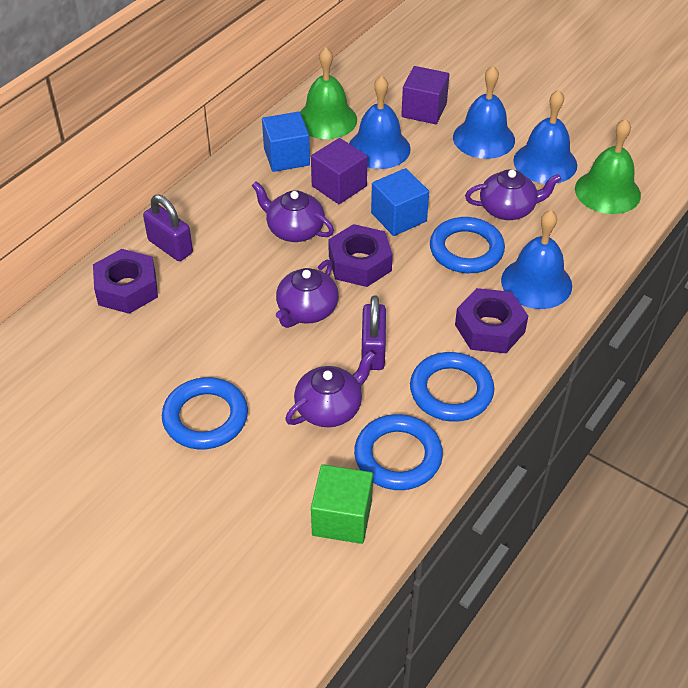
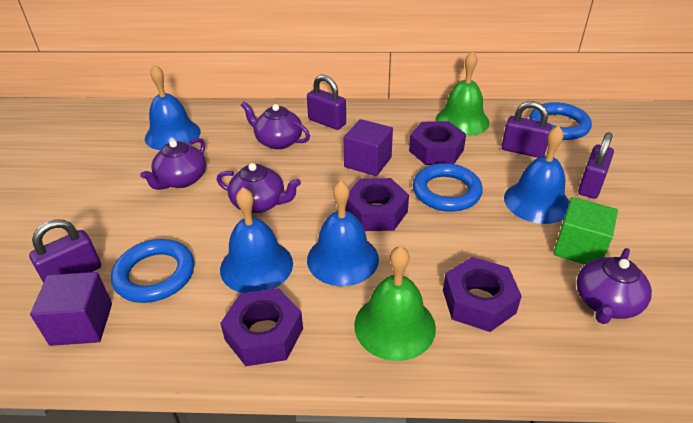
blue cube: [262,112,310,172] [371,168,429,236] = 2 -> none = 0
blue ring: [162,377,248,449] [354,414,443,490] [410,352,494,422] [430,217,505,273] = 4 -> [111,239,194,303] [413,163,483,212] [530,102,592,140] = 3
purple nut: [93,249,158,314] [328,224,393,287] [455,288,528,353] = 3 -> [220,288,303,366] [346,178,409,231] [409,121,466,165] [443,257,522,332] = 4
purple padlock: [143,195,193,261] [361,295,386,370] = 2 -> [29,219,101,283] [307,75,346,130] [502,101,552,158] [578,132,614,199] = 4

